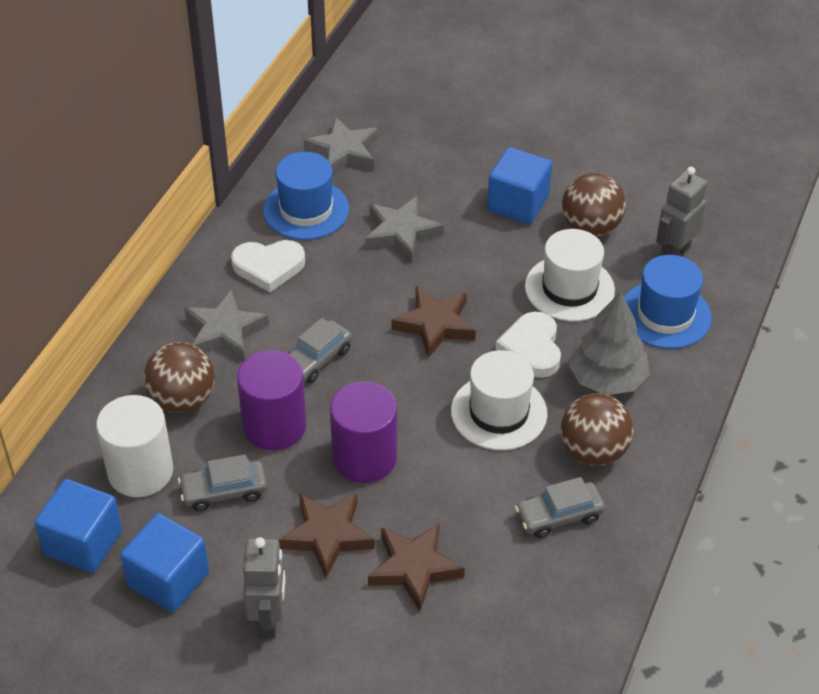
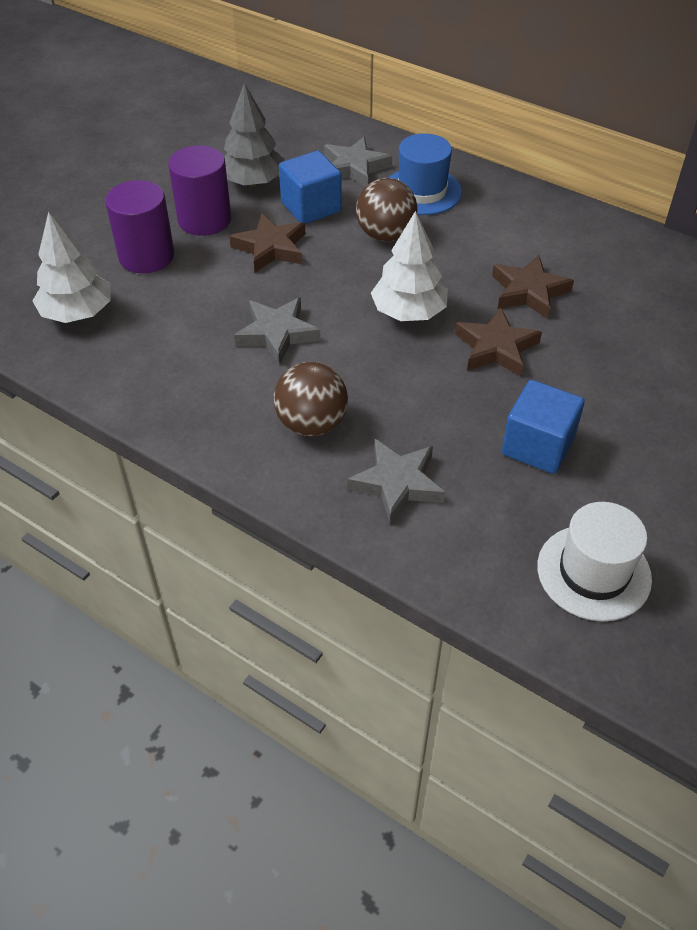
blue cube: [34,479,122,573] [120,513,209,612] [487,147,552,224] = 3 -> [279,151,342,224] [502,380,585,474] = 2
blue hat: [263,152,349,240] [624,255,712,349] = 2 -> [389,134,462,215] = 1
brown ball: [144,342,214,413] [561,393,633,466] [562,173,626,237] = 3 -> [274,362,348,436] [356,178,418,241] = 2
grey car: [178,454,267,511] [288,318,352,384] [515,477,605,538] = 3 -> none = 0
grey robot: [243,537,286,638] [656,167,707,256] = 2 -> none = 0
white cylinder: [96,395,173,497] = 1 -> none = 0
white hat: [451,350,547,450] [525,229,615,321] = 2 -> [537,502,652,622] = 1
white heart: [231,240,305,292] [496,312,561,378] = 2 -> none = 0
white tree: none = 0 -> [33,211,111,323] [371,211,448,321] = 2

